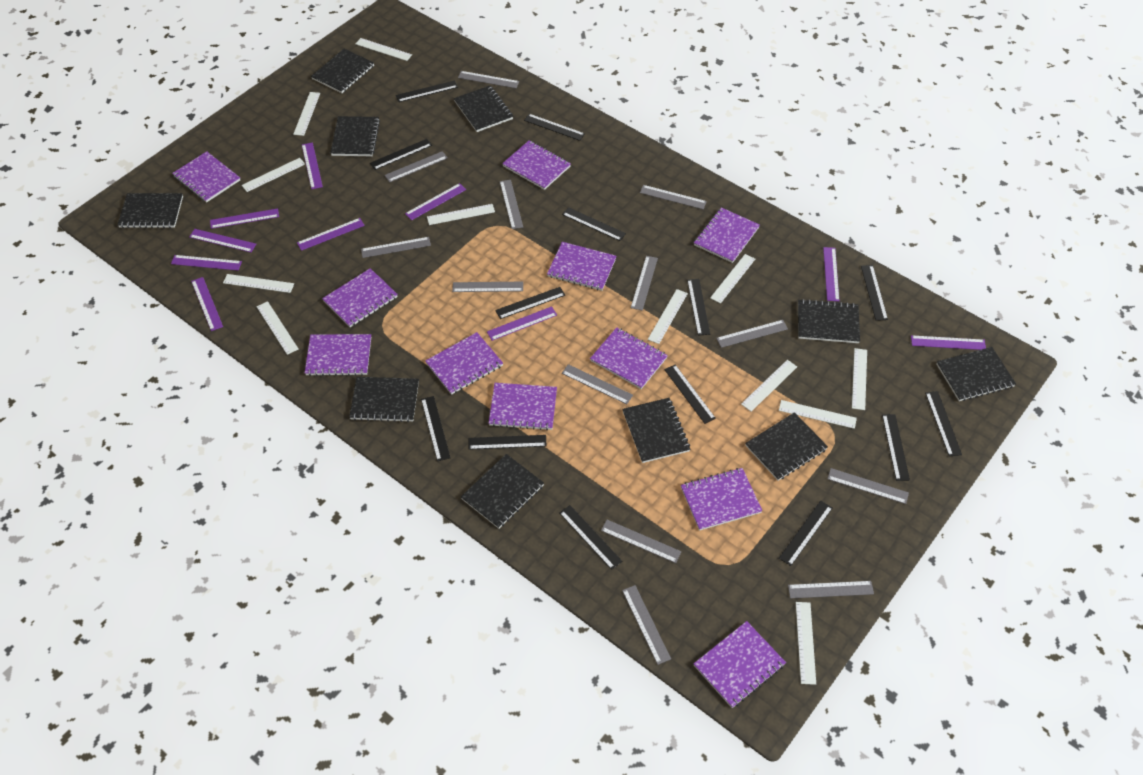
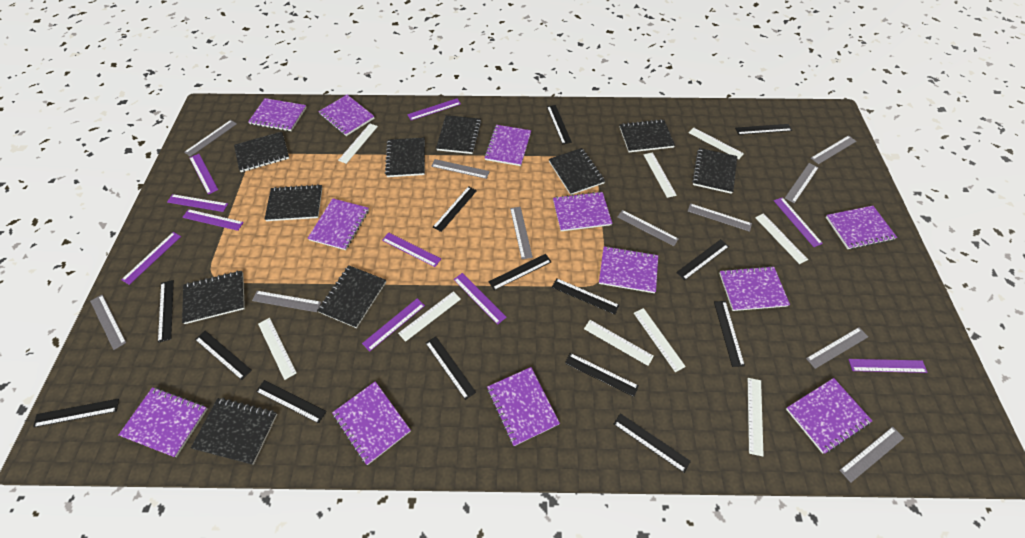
grey ruler: [361,237,431,258] [385,151,447,182] [452,282,523,292] [458,71,519,88] [500,180,523,229] [562,364,633,404] [601,520,681,563] [622,585,671,665] [631,256,658,311] [640,185,707,209] [716,320,788,348] [788,581,874,598] [828,468,909,504] = 13 -> [90,294,126,350] [184,120,237,157] [252,291,321,312] [431,159,490,179] [510,207,533,259] [617,210,679,246] [688,203,752,232] [785,163,819,203] [806,327,868,369] [811,135,856,164] [840,426,904,483] = 11
purple notebook: [172,151,240,202] [305,334,371,376] [322,268,398,327] [425,332,503,395] [489,383,557,430] [502,141,571,190] [547,242,617,291] [590,327,668,389] [681,468,762,531] [694,207,760,263] [694,621,786,708] = 11 -> [119,387,207,457] [248,98,307,131] [307,198,369,250] [318,95,375,136] [332,381,411,465] [484,125,531,166] [487,367,560,446] [553,191,612,231] [599,246,658,293] [719,266,790,311] [786,378,872,454] [826,206,897,249] = 12
white ruler: [223,274,294,293] [242,158,305,192] [257,301,299,355] [293,92,320,136] [356,38,412,61] [427,204,495,225] [648,289,688,344] [710,254,755,304] [741,360,797,411] [779,400,857,429] [796,602,816,685] [852,348,867,410] = 12 -> [258,318,297,380] [338,124,378,164] [398,291,461,342] [584,320,654,366] [634,308,686,372] [644,152,677,198] [689,127,744,159] [748,378,764,456] [755,213,808,264] = 9

